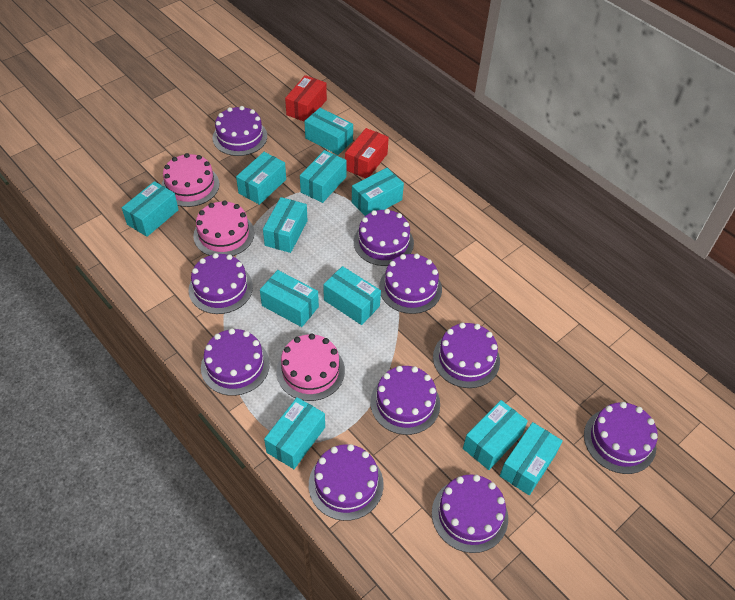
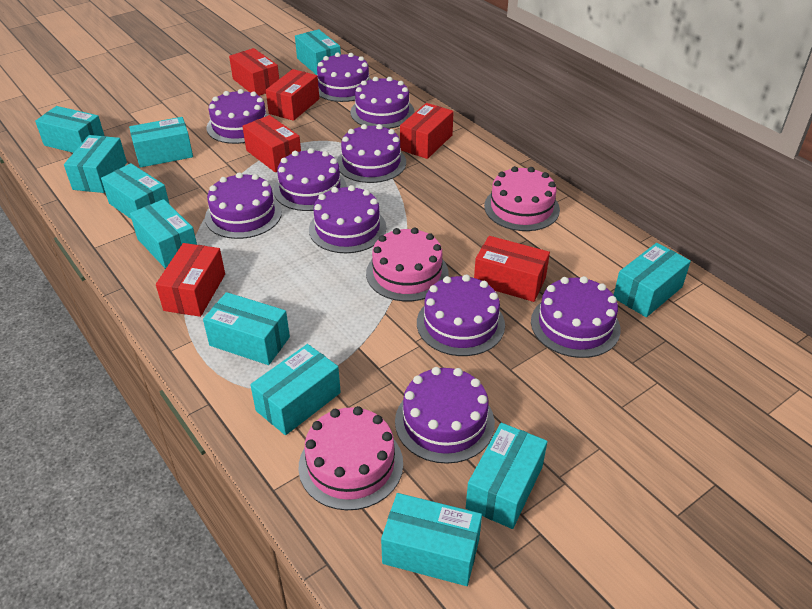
red box: [285,75,327,122] [345,128,389,178] = 2 -> [156,243,225,317] [229,48,279,96] [242,115,301,172] [266,69,319,121] [400,103,454,159] [474,236,550,302] = 6

